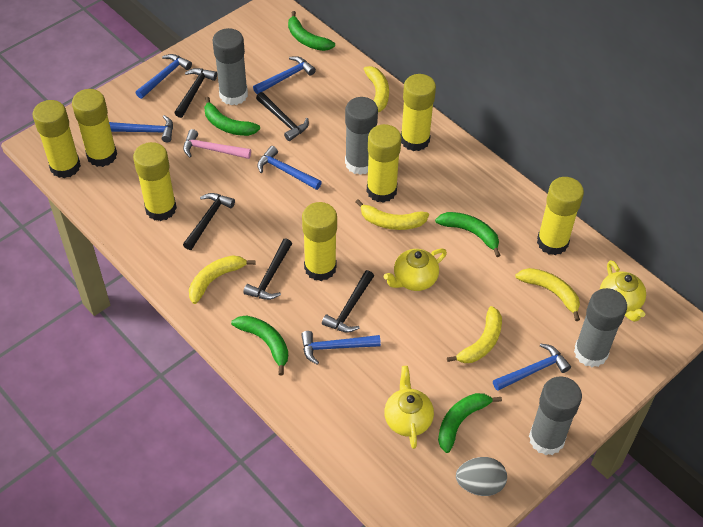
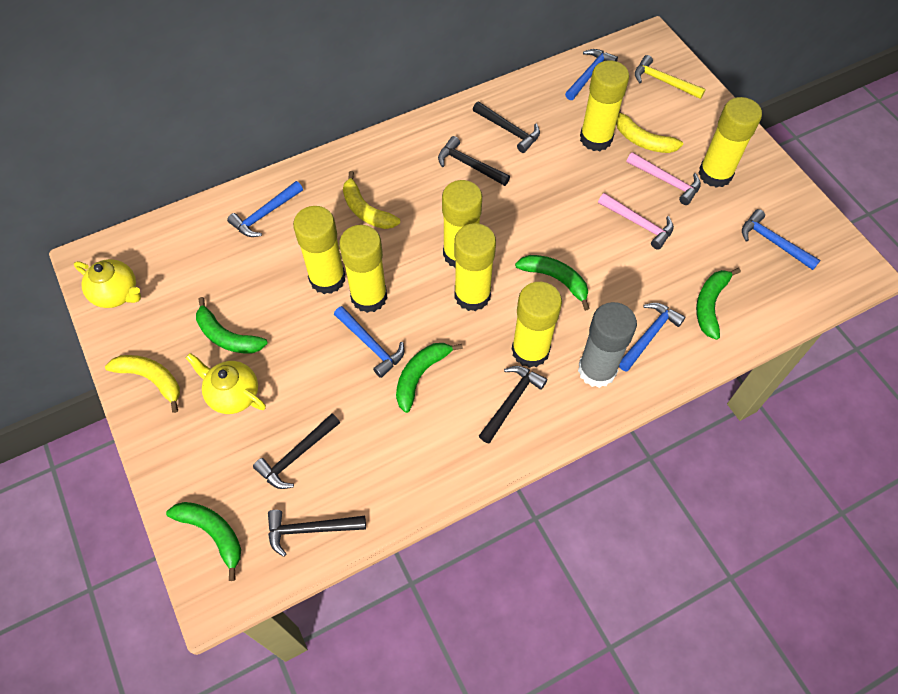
blue hammer: [109,115,173,142] [136,54,192,99] [253,56,316,94] [257,146,322,190] [301,331,381,365] [493,344,571,391] = 6 -> [227,181,303,237] [334,306,404,378] [565,49,618,100] [619,303,685,372] [742,209,821,270] = 5
grey egg: [456,457,507,496] = 1 -> none = 0
grey glue stick: [213,28,248,105] [345,97,378,175] [529,376,582,455] [574,288,627,367] = 4 -> [578,302,637,388] = 1
pink hammer: [183,129,251,159] = 1 -> [598,193,674,250] [626,152,701,205] = 2
yellow banana: [189,255,256,304] [356,199,429,230] [364,66,389,112] [447,306,502,363] [515,268,580,321] = 5 -> [105,355,180,413] [343,171,400,229] [616,110,683,153] = 3
yellow hammer: none = 0 -> [635,55,706,99] = 1
yellow teapot: [384,248,447,291] [384,366,434,449] [600,260,646,322] = 3 -> [74,259,141,308] [186,353,266,414] = 2

